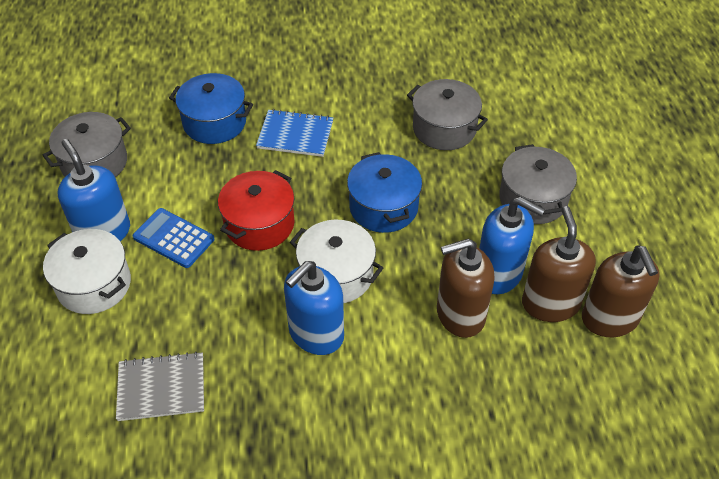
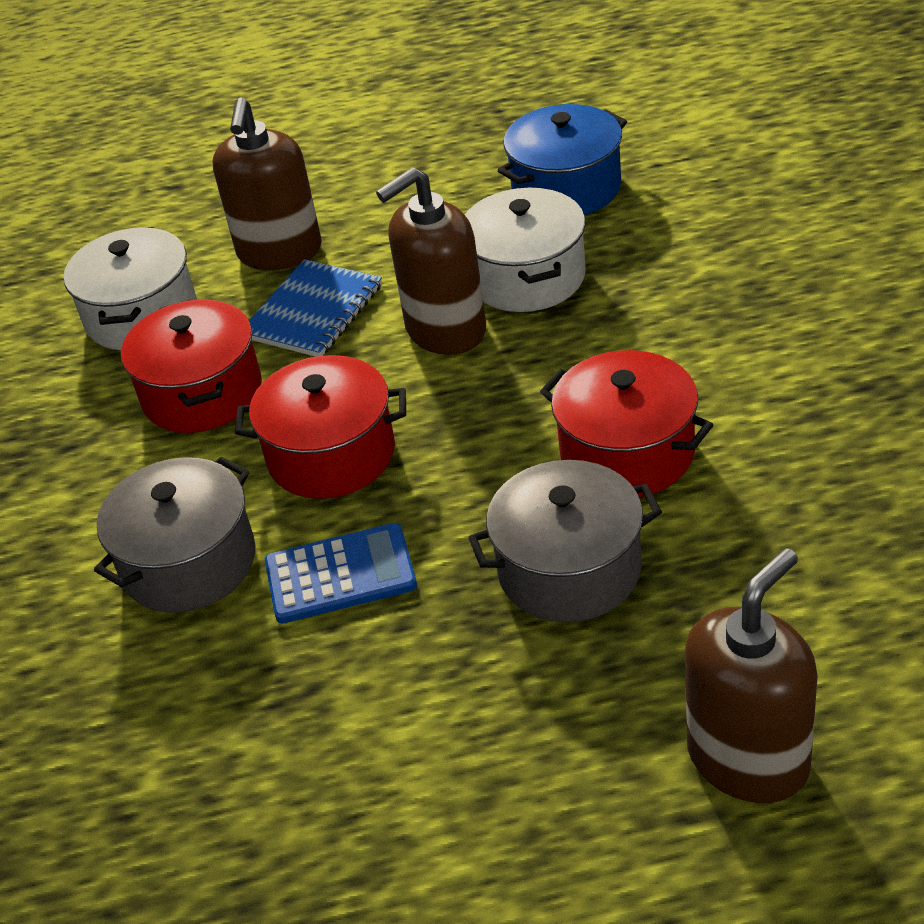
blue pot: [169,73,253,144] [347,152,422,233] = 2 -> [498,104,627,215] = 1
blue soap dispenser: [58,139,130,241] [284,261,344,355] [479,197,545,294] = 3 -> none = 0
grey notebook: [116,352,204,421] = 1 -> none = 0
grey pot: [42,112,131,177] [407,79,488,150] [499,144,577,224] = 3 -> [94,457,256,613] [468,460,662,622] = 2
red pot: [218,170,295,251] = 1 -> [121,299,262,433] [235,355,406,499] [540,350,713,497] = 3

